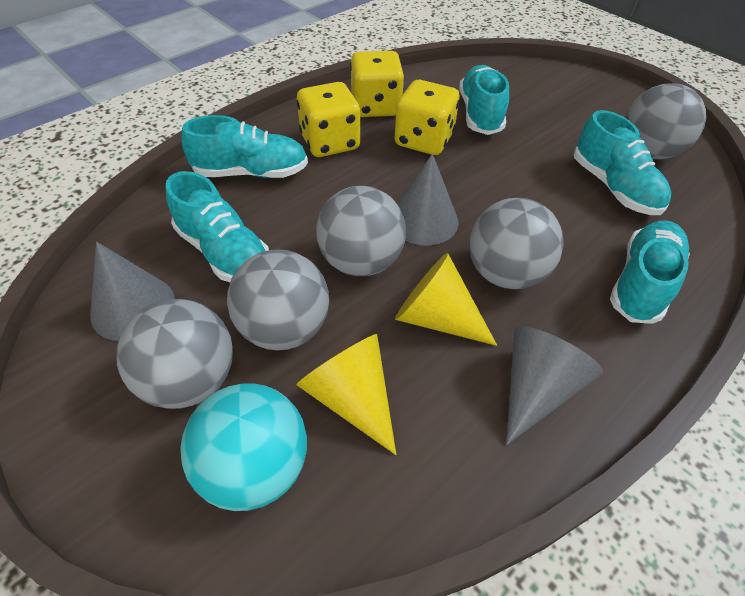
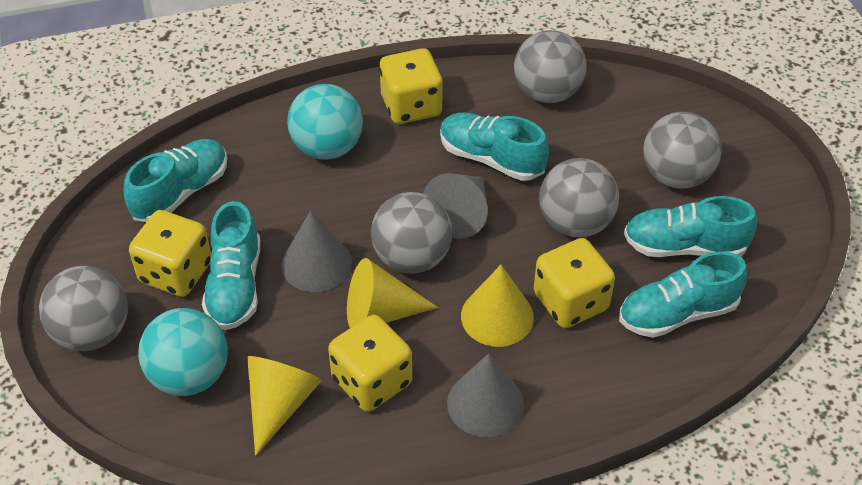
turquoise ball: [180,383,307,511] = 1 -> [138,308,228,396] [287,84,363,160] = 2
yellow cone: [296,334,396,455] [395,253,497,346] = 2 -> [247,356,322,456] [347,258,438,328] [461,265,534,347] = 3
yellow dice: [297,82,360,157] [350,51,404,117] [395,80,460,155] = 3 -> [129,210,211,297] [328,315,412,412] [379,48,443,124] [534,238,615,328] = 4

